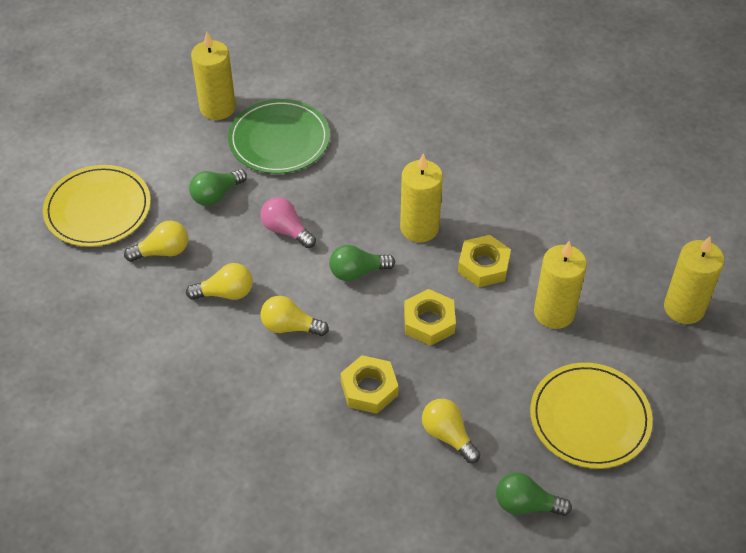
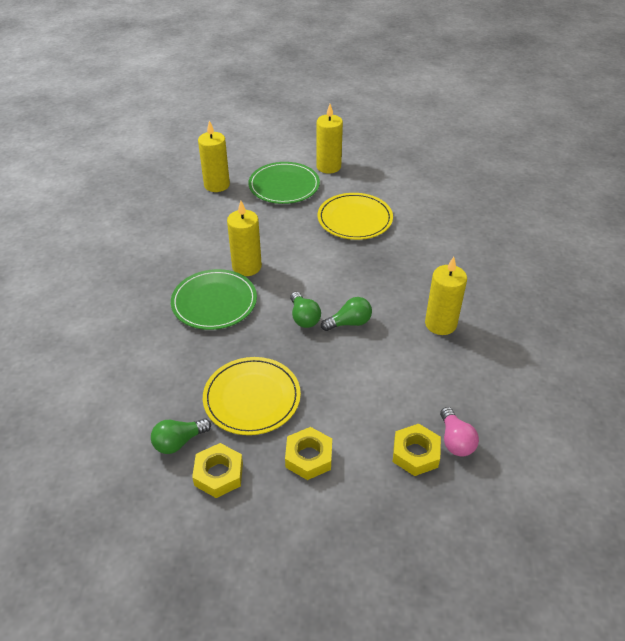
green plate: [228,99,330,174] = 1 -> [171,269,257,330] [248,162,320,204] = 2
yellow light bulb: [124,221,188,262] [186,263,253,300] [260,296,329,336] [422,399,480,463] = 4 -> none = 0

